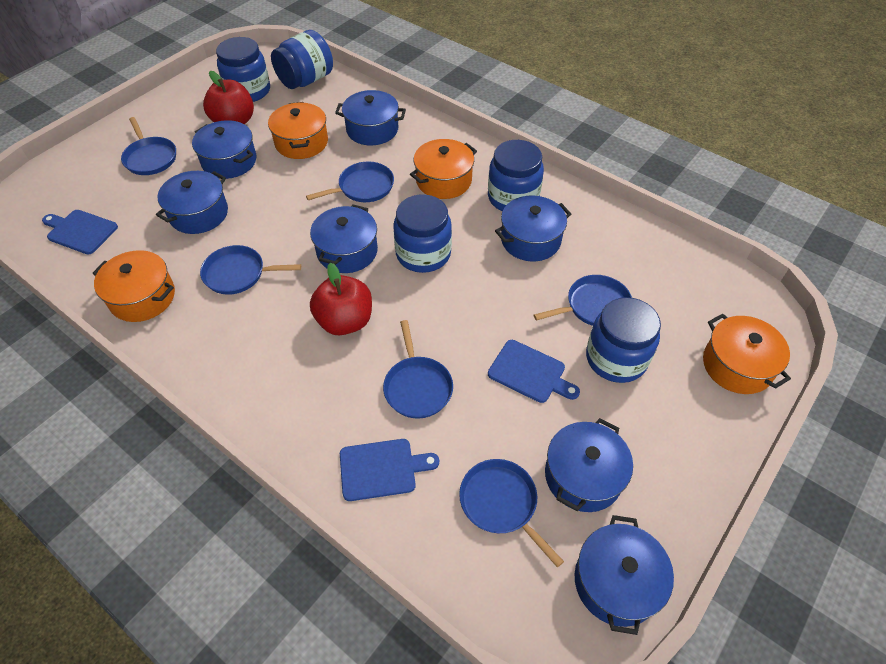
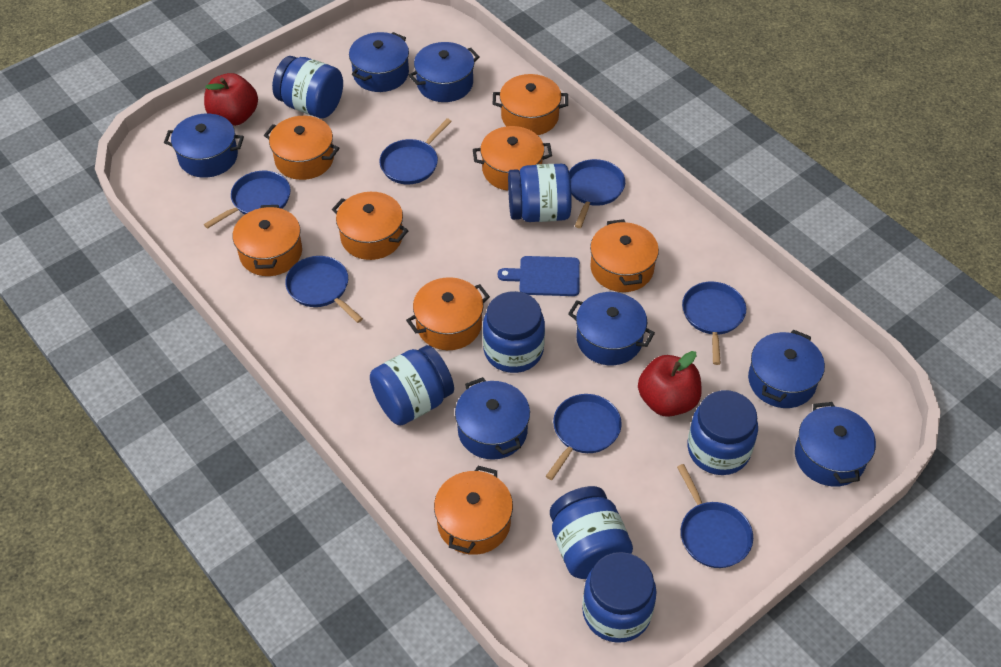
blue cutting board: [42,210,118,254] [340,439,439,501] [488,340,580,403] = 3 -> [498,256,580,296] = 1
blue jar: [216,37,270,102] [271,30,333,89] [393,194,452,273] [488,140,544,211] [586,297,661,383] = 5 -> [272,56,343,118] [370,345,454,425] [483,291,545,373] [508,164,572,222] [550,486,633,579] [582,552,657,643] [687,390,758,475] = 7
blue pan: [121,117,176,175] [200,245,301,295] [306,162,394,202] [383,320,453,419] [459,459,564,567] [534,275,632,326] = 6 -> [204,171,291,229] [285,256,363,323] [379,118,452,184] [546,394,622,480] [569,159,625,228] [677,464,753,568] [682,282,746,365] = 7
orange pot: [92,250,175,322] [268,102,328,159] [410,139,477,199] [703,314,791,394] = 4 -> [233,205,302,276] [264,116,339,180] [332,192,409,260] [406,277,490,350] [434,466,513,555] [473,126,552,191] [493,74,568,135] [590,219,659,292] = 8

